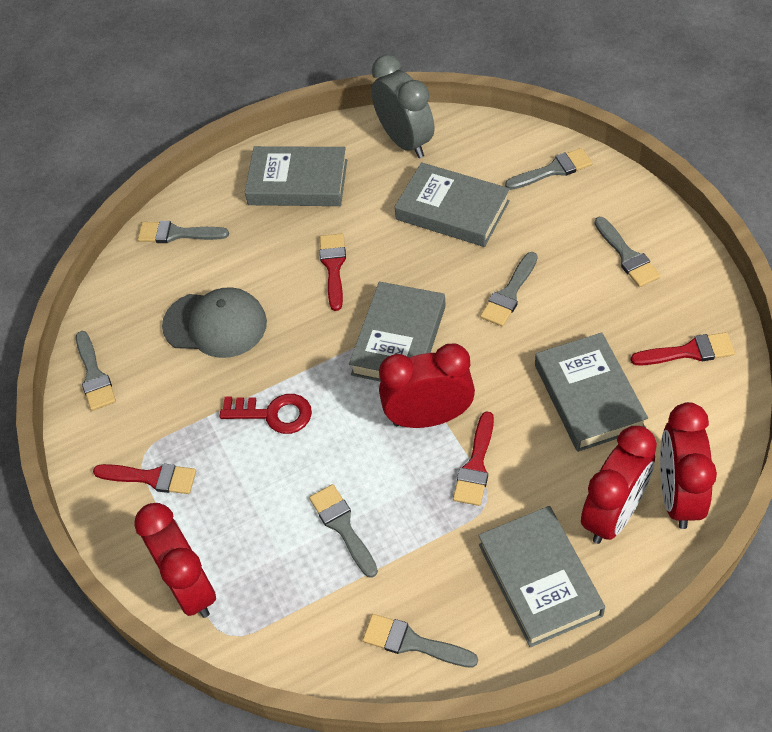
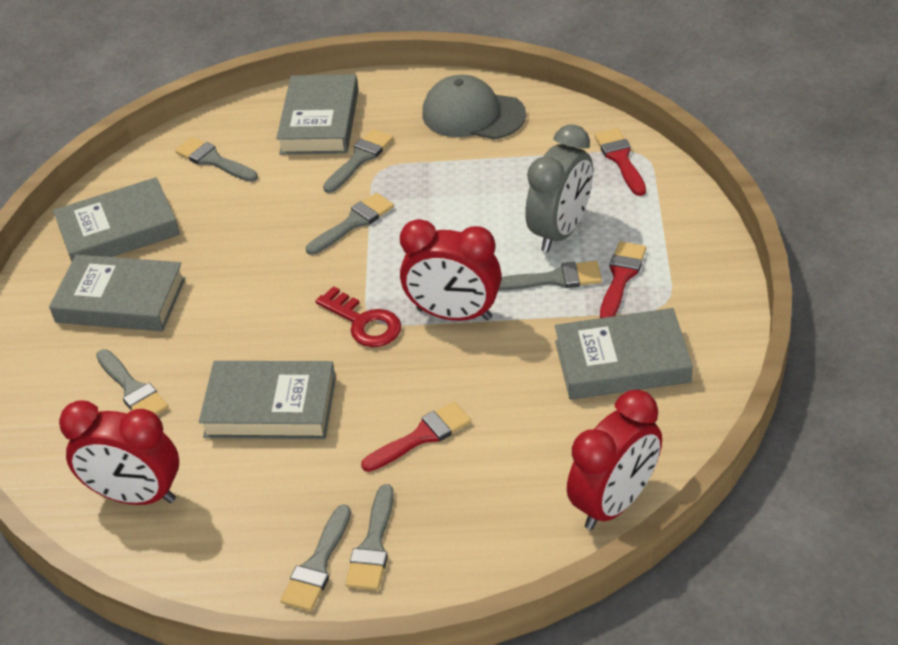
red brush: [93,464,196,494] [320,233,346,311] [453,411,494,506] [630,332,735,366] = 4 -> [361,402,471,472] [595,128,646,196] [600,241,646,318] = 3
red clock: [134,503,216,618] [379,344,475,428] [581,426,657,544] [660,402,717,529] = 4 -> [59,400,179,505] [400,219,502,321] [567,390,662,530] = 3

